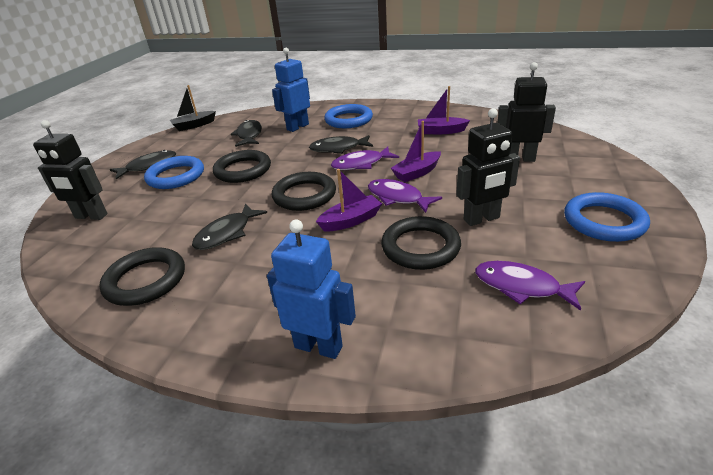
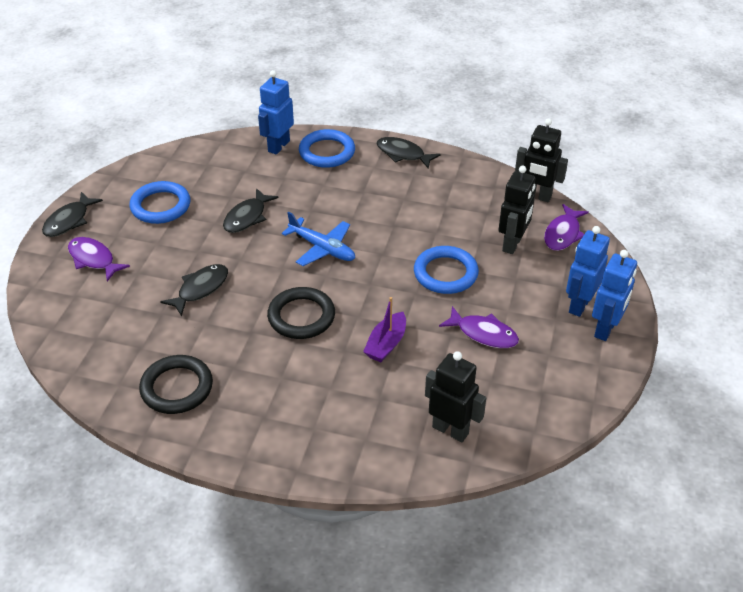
black boat: [170,85,216,131] = 1 -> none = 0
black ring: [99,247,185,306] [213,150,271,183] [272,172,336,211] [381,216,461,270] = 4 -> [139,355,213,414] [267,287,335,339] = 2
blue plane: none = 0 -> [282,211,355,266] = 1
blue robot: [267,219,356,359] [272,48,310,132] = 2 -> [258,70,294,155] [566,226,610,317] [592,250,637,341] = 3
purple boat: [316,169,382,231] [391,121,441,182] [418,86,470,134] = 3 -> [363,297,406,362] = 1

